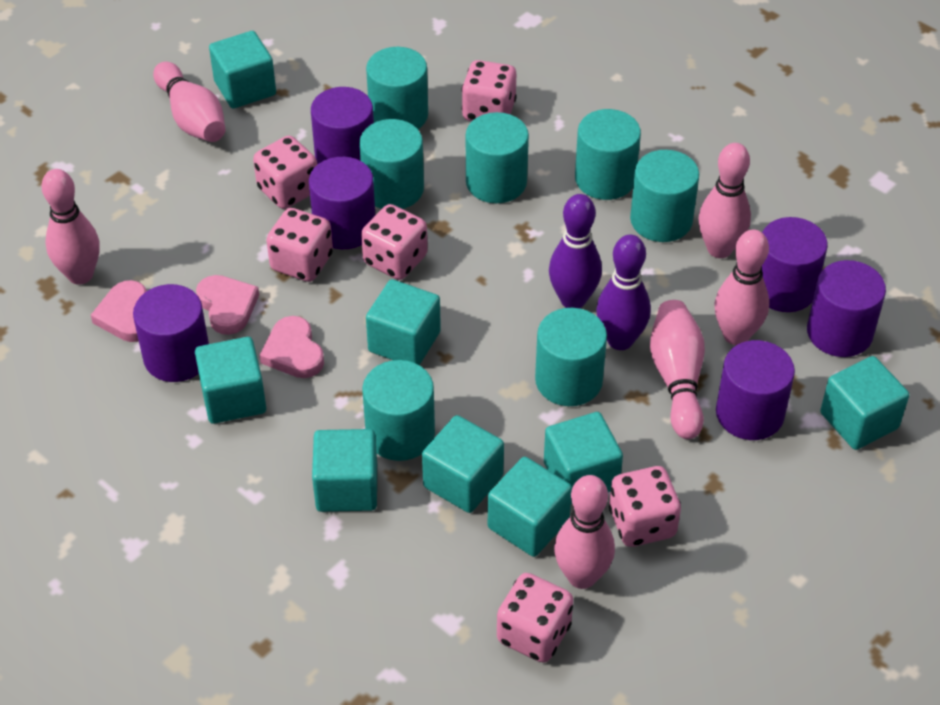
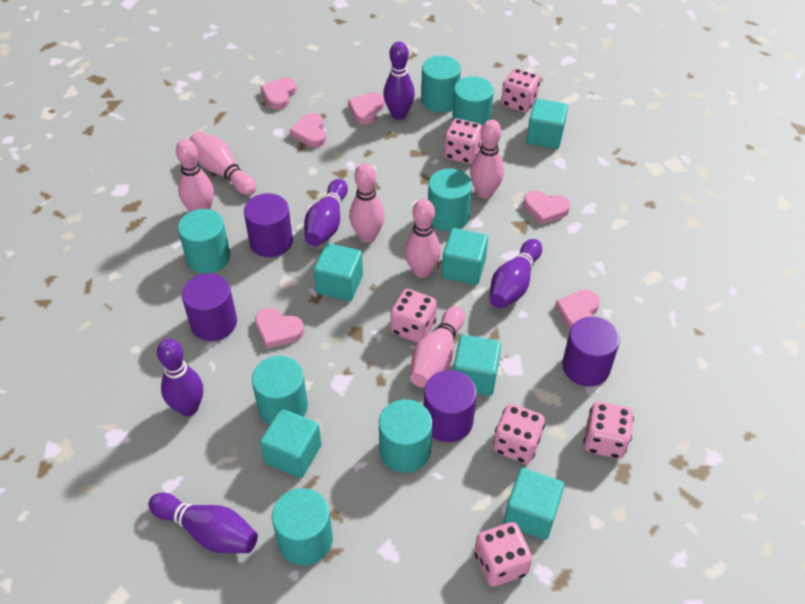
pink heart: [91,280,147,342] [196,275,259,335] [259,316,324,378] = 3 -> [255,308,304,349] [261,78,297,109] [290,113,326,147] [348,92,384,125] [523,191,570,225] [555,290,600,330] = 6
purple bowling pin: [549,194,602,308] [596,234,651,350] = 2 -> [149,493,258,553] [157,338,203,416] [304,179,348,246] [383,42,415,120] [489,239,542,308] = 5
purple cylinder: [133,284,209,382] [309,157,375,249] [311,87,374,164] [716,340,795,440] [762,217,828,312] [807,260,886,357] = 6 -> [182,273,237,341] [244,193,293,257] [424,370,477,442] [562,317,620,387] = 4
turquoise cube: [195,337,266,424] [209,31,276,109] [312,429,377,512] [366,279,441,365] [422,415,504,513] [488,457,572,557] [544,412,623,504] [820,356,909,450] = 8 -> [260,409,321,478] [314,243,363,301] [442,228,488,285] [453,335,501,396] [504,468,564,540] [526,99,568,149] = 6

